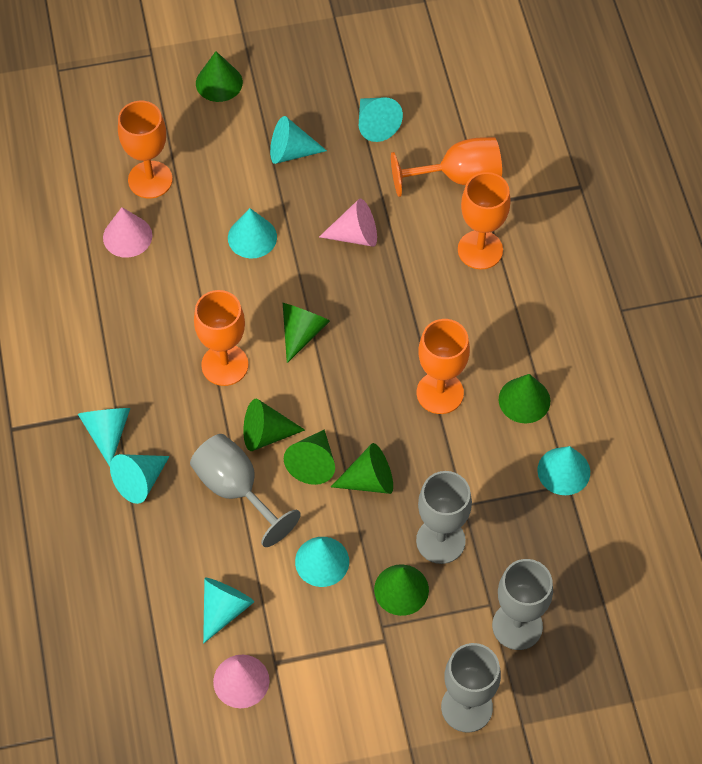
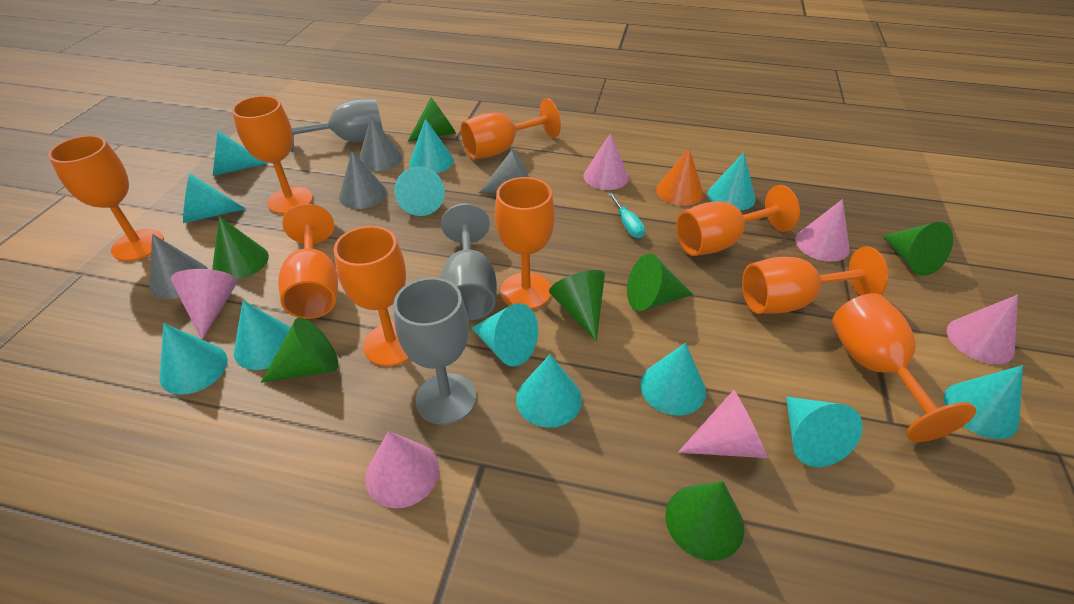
grey cone: none = 0 -> [150,234,208,299] [339,151,387,209] [359,116,402,171] [479,149,529,193] = 4
grey goblet: [190,434,301,547] [416,471,472,564] [441,643,501,732] [492,559,553,650] = 4 -> [291,99,383,152] [393,277,476,425] [441,204,497,320] = 3
orange cone: none = 0 -> [656,148,704,206] = 1
orange goblet: [118,101,173,198] [194,290,248,386] [391,137,502,197] [417,319,470,414] [458,172,511,269] = 5 -> [48,135,164,261] [232,96,313,214] [278,204,338,319] [334,226,410,366] [461,98,561,159] [495,177,555,309] [676,185,800,256] [742,247,888,314] [832,293,976,442] = 9
pink cone: [103,207,152,258] [213,655,269,708] [319,199,377,247] = 3 -> [170,269,237,340] [365,431,439,508] [583,133,629,190] [678,390,768,458] [795,199,850,262] [947,295,1018,364] = 6
turquoise cone: [78,408,131,467] [110,454,170,504] [203,578,254,643] [228,208,277,259] [270,116,327,164] [295,537,349,587] [359,97,403,142] [537,446,590,495] = 8 -> [159,323,228,395] [183,174,246,223] [213,130,268,176] [234,300,291,370] [394,166,445,216] [410,118,454,173] [471,303,538,367] [516,354,582,428] [640,343,706,416] [707,153,756,211] [786,397,863,467] [944,365,1023,439] = 12
turquoise screwdriver: none = 0 -> [608,193,645,238] = 1

